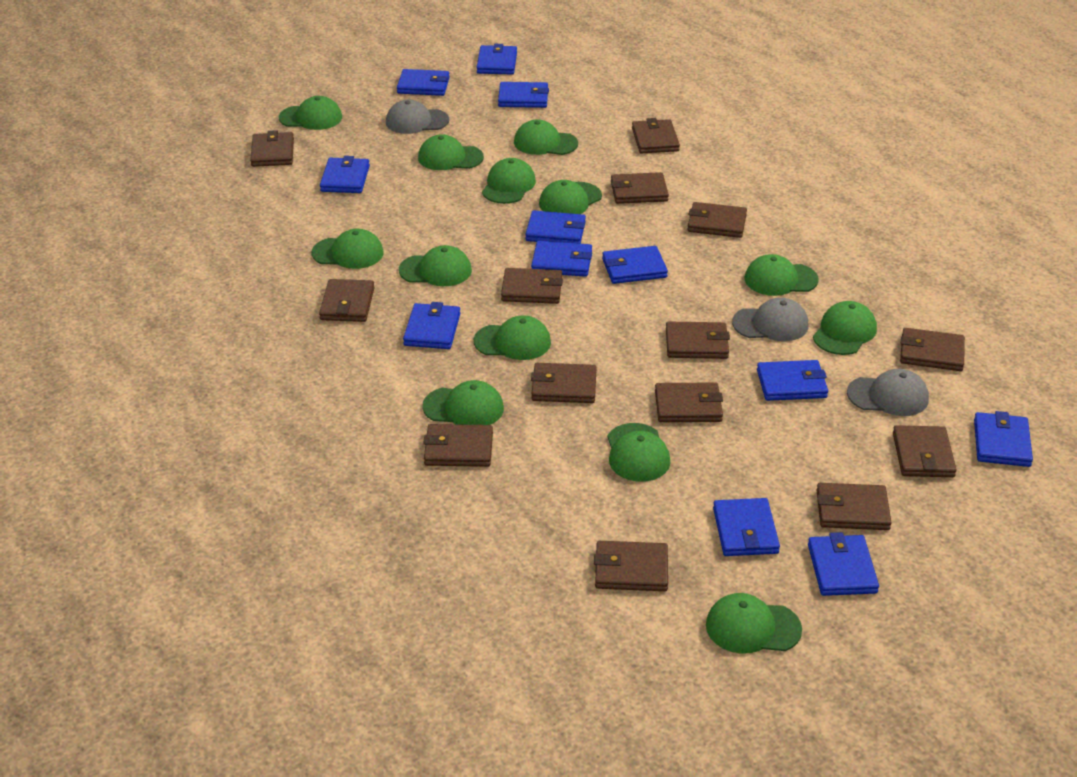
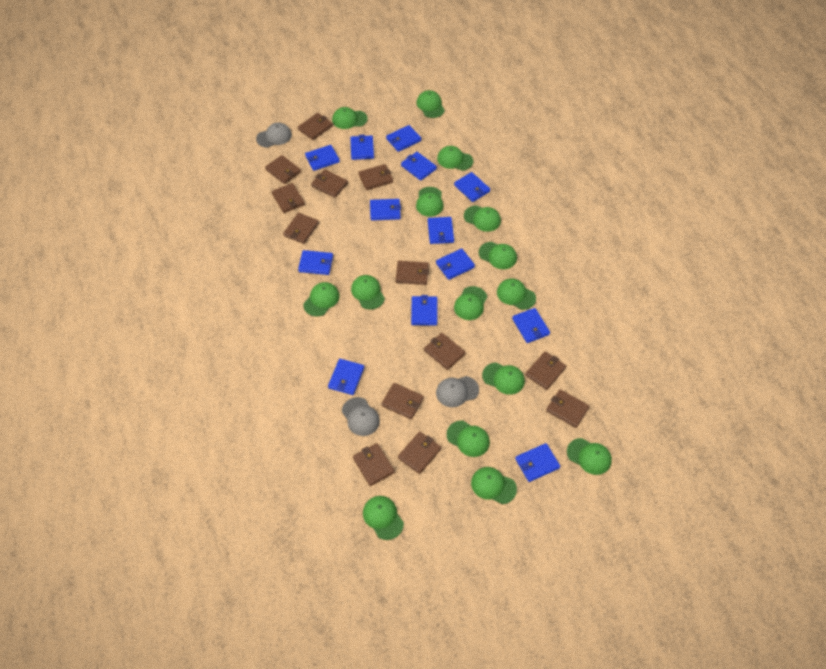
blue wallet: [320,156,370,193] [397,69,450,96] [403,302,460,349] [477,44,517,75] [498,82,549,108] [525,210,586,244] [531,241,592,277] [602,246,668,284] [713,498,780,556] [757,360,828,401] [808,532,879,596] [974,411,1033,467] = 12 -> [298,250,333,275] [305,145,340,171] [328,359,364,395] [350,135,374,160] [370,199,401,221] [386,125,421,152] [401,152,437,181] [411,295,437,326] [428,217,454,244] [436,248,475,280] [454,172,490,202] [512,308,550,343] [515,443,560,482] = 13
brown wallet: [250,130,294,167] [319,279,375,322] [423,424,493,467] [501,268,563,304] [531,363,597,403] [594,541,668,591] [611,172,669,204] [632,118,680,153] [655,382,723,422] [666,322,730,359] [687,202,747,238] [817,483,892,530] [893,425,957,477] [900,328,965,371] = 14 -> [265,155,301,184] [272,183,305,213] [283,213,319,244] [298,113,333,140] [311,169,348,198] [353,443,395,486] [358,164,393,190] [381,383,424,419] [396,261,429,285] [398,431,441,474] [424,333,466,370] [525,352,566,390] [546,389,590,428] = 13
green cap: [279,96,342,130] [311,229,383,269] [399,245,472,286] [418,134,484,170] [422,380,504,425] [474,315,551,360] [482,158,536,204] [514,119,578,155] [539,180,602,214] [607,423,670,482] [706,593,802,654] [745,254,819,296] [813,301,877,355] = 13 -> [303,282,340,317] [332,107,368,129] [351,275,385,310] [363,496,404,540] [416,187,444,217] [417,90,445,118] [437,146,473,171] [446,421,490,457] [454,286,487,320] [464,205,501,232] [471,467,517,504] [479,242,517,269] [482,362,525,395] [497,278,536,310] [567,438,612,475] = 15

